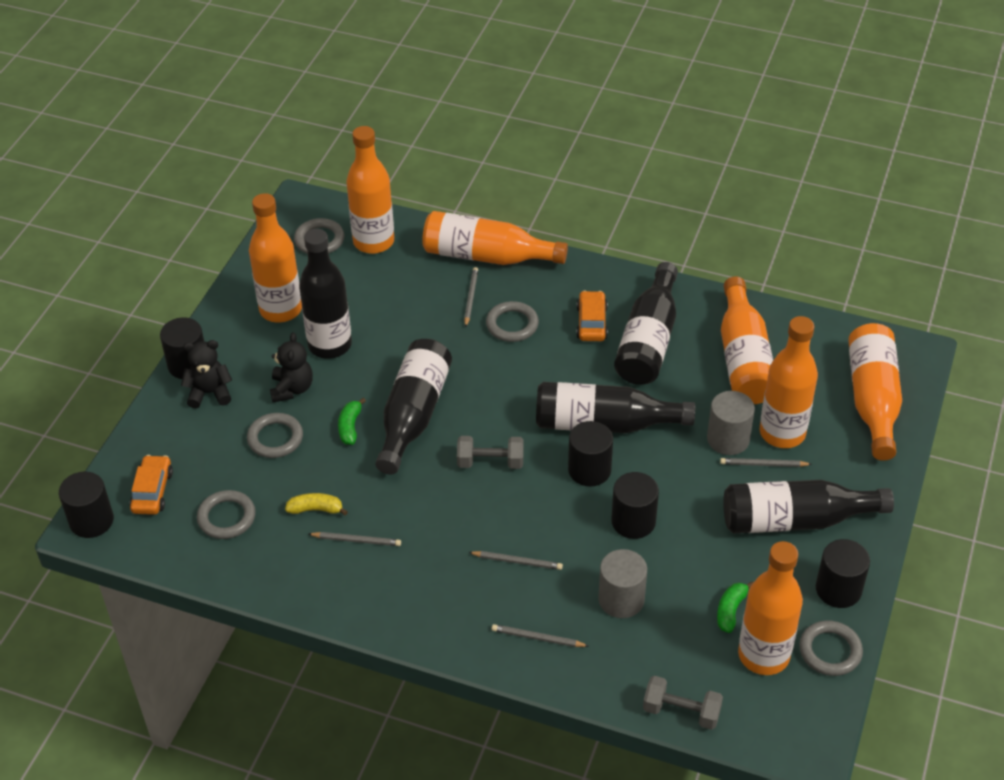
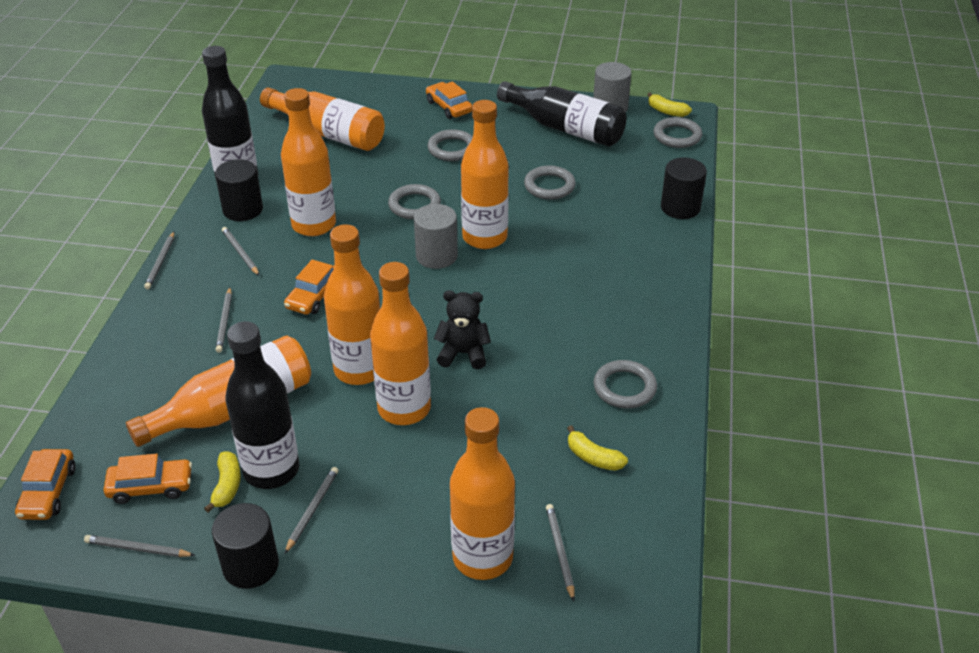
black bottle: [299,229,352,359] [375,339,452,475] [536,382,695,433] [614,262,678,385] [723,480,894,533] = 5 -> [202,46,258,179] [225,321,299,489] [497,81,626,147] = 3
black cylinder: [59,471,114,538] [160,317,204,379] [568,421,613,487] [611,472,659,539] [816,539,870,608] = 5 -> [212,503,279,589] [215,159,263,221] [661,157,707,219] = 3
black teddy bear: [181,340,232,408] [270,332,313,402] = 2 -> [434,290,491,369] = 1
green banana: [338,398,366,445] [717,582,753,633] = 2 -> none = 0
grey dumbbell: [457,436,524,469] [643,676,723,730] = 2 -> none = 0
grey pencil: [309,532,401,546] [464,267,478,327] [468,551,563,570] [492,624,588,647] [720,458,812,467] = 5 -> [84,535,195,557] [144,232,174,289] [216,288,232,353] [222,227,259,276] [285,467,339,554] [546,504,575,601] = 6
orange car: [129,455,173,515] [576,291,608,341] = 2 -> [15,449,76,520] [103,454,192,504] [284,259,334,315] [426,81,472,119] = 4
yellow banana: [285,493,348,515] = 1 -> [204,451,241,512] [567,425,628,471] [647,92,692,117] = 3

